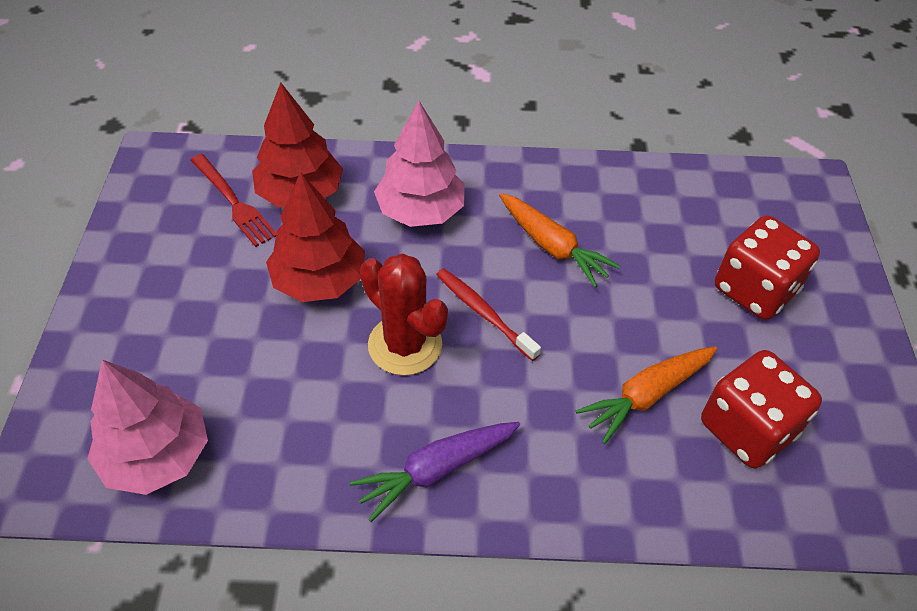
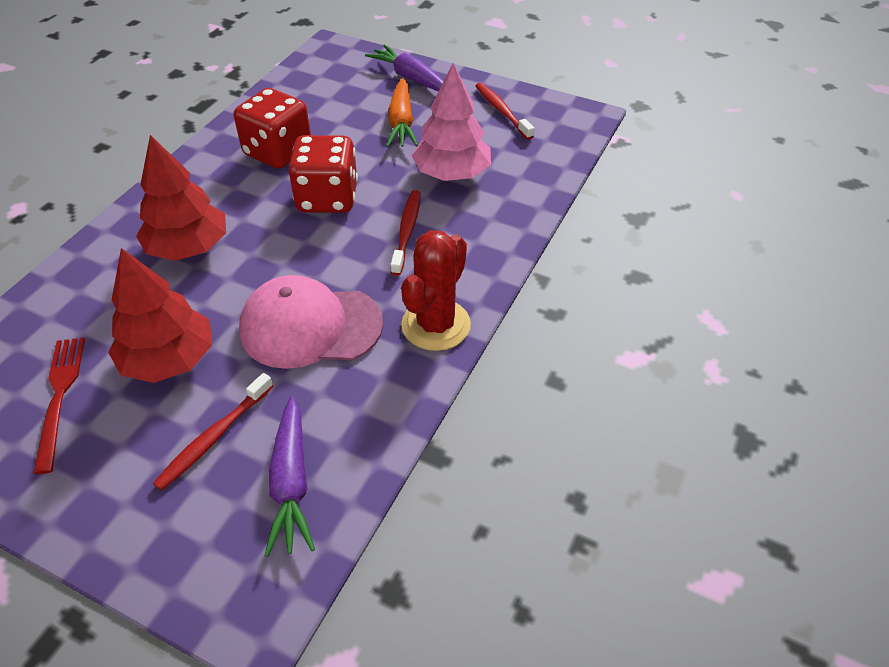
orange carrot: [499,193,620,287] [576,346,717,444] = 2 -> [386,78,418,147] = 1
pink cap: none = 0 -> [239,275,383,369] = 1
pink tree: [87,360,208,495] [374,101,465,227] = 2 -> [411,63,491,181] = 1
purple carrot: [349,422,520,522] = 1 -> [264,396,315,557] [365,44,444,91] = 2
red toothbrush: [436,268,541,361] = 1 -> [153,373,273,491] [391,190,421,276] [475,83,535,140] = 3

